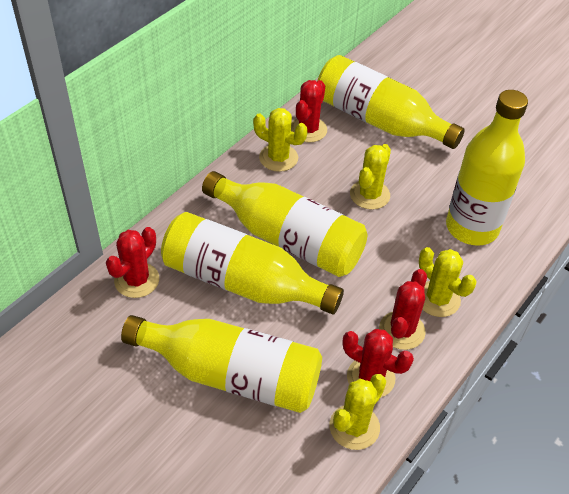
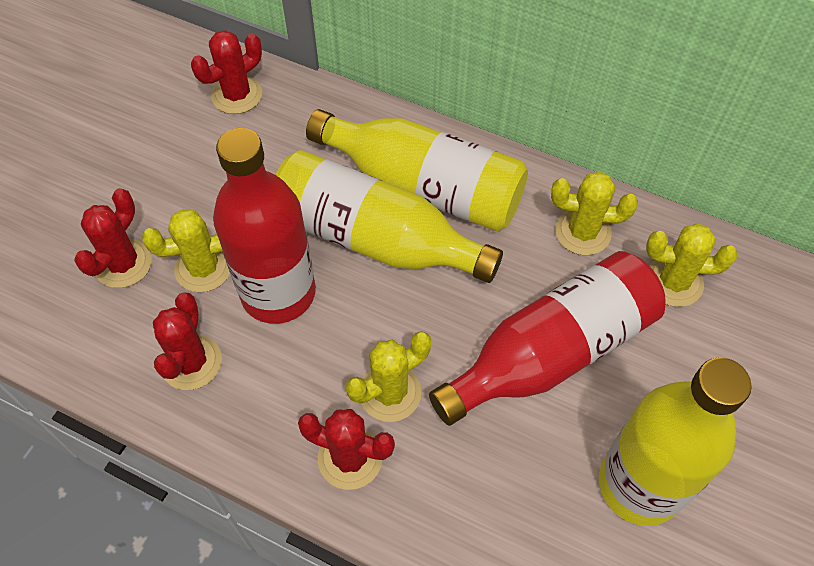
red bottle: none = 0 -> [213,128,316,324] [429,251,666,426] = 2
yellow bottle: [121,315,322,413] [161,212,344,315] [202,171,367,277] [317,55,465,149] [446,90,528,246] = 5 -> [276,150,503,283] [306,109,528,231] [599,358,752,526] = 3

